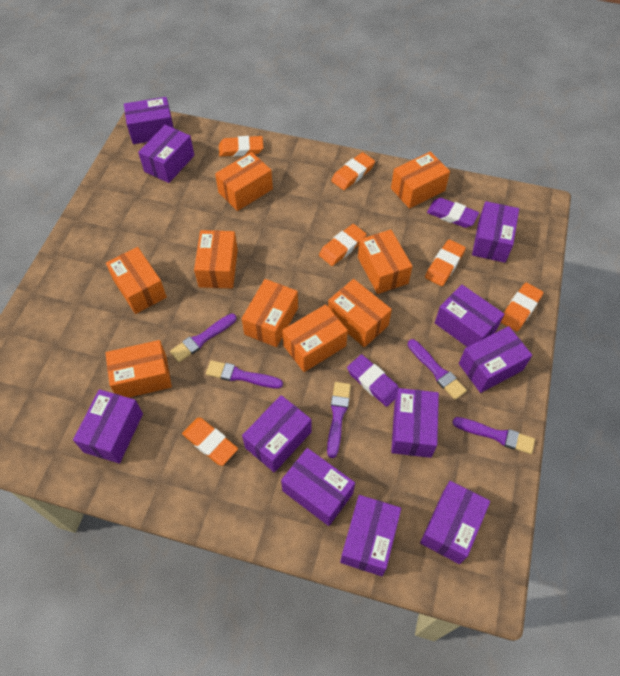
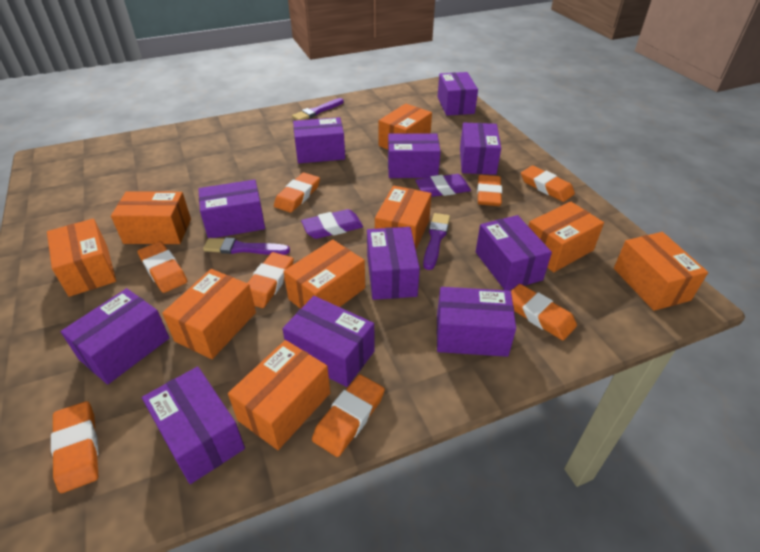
orange eraser: [182,417,238,466] [219,136,264,157] [319,224,367,266] [331,152,375,190] [425,239,466,286] [501,283,544,332] = 6 -> [51,401,99,493] [137,241,187,293] [248,252,294,308] [274,173,320,213] [312,374,385,457] [477,175,502,206] [511,284,577,340] [521,165,575,202] = 8
purple brush: [170,313,237,362] [206,360,283,389] [327,382,351,458] [408,339,467,400] [452,417,535,454] = 5 -> [203,237,290,255] [292,98,344,120] [423,213,450,270] = 3

